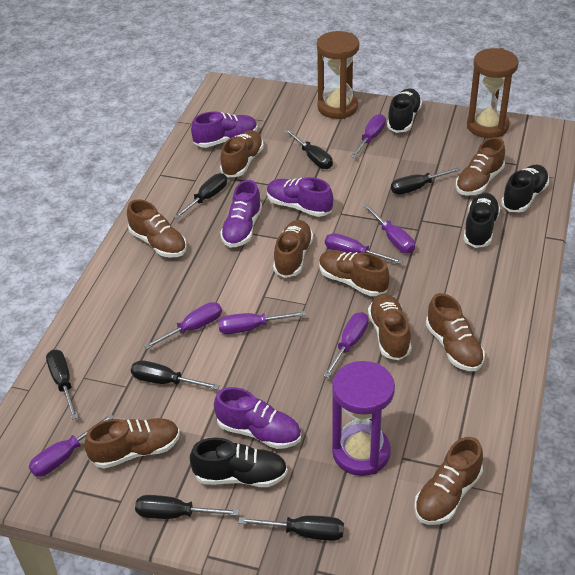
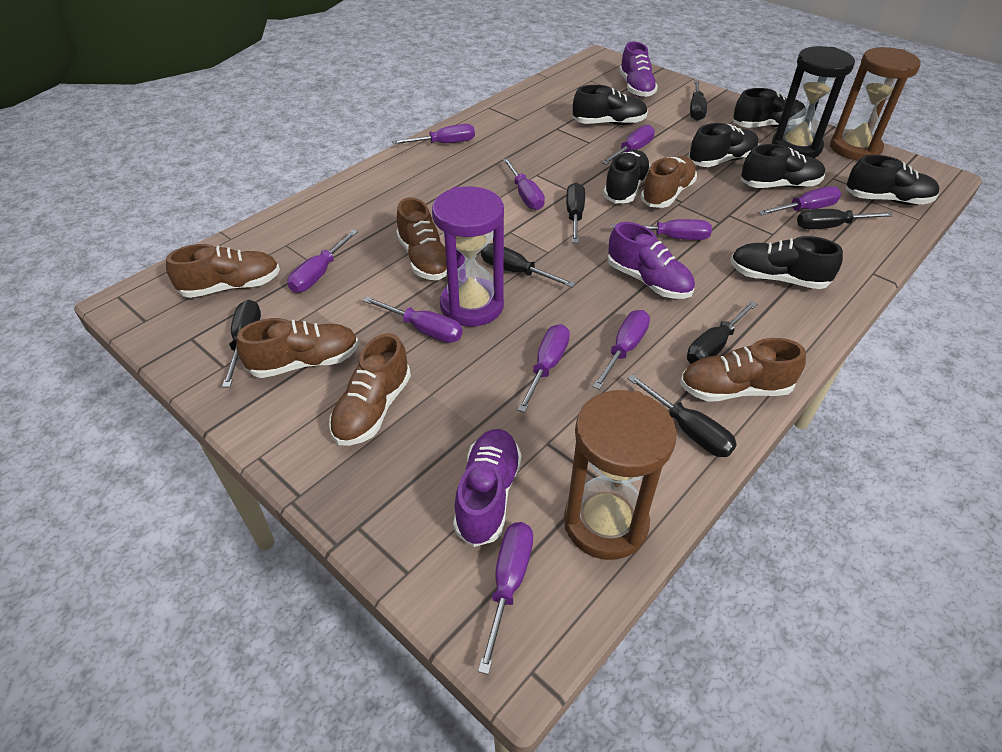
black hourglass: none = 0 -> [772,46,855,158] = 1
black shoe: [190,438,288,487] [387,88,422,133] [463,193,500,248] [501,165,549,212] = 4 -> [573,85,648,125] [603,150,651,204] [688,123,759,167] [730,236,843,289] [733,88,805,128] [741,144,825,188] [846,155,939,205] = 7
brown shoe: [85,418,180,469] [127,199,187,257] [220,130,264,177] [273,220,313,278] [319,250,390,296] [368,294,411,360] [414,437,483,525] [426,293,485,371] [455,137,505,196] = 9 -> [166,244,280,298] [236,318,359,378] [329,333,411,446] [396,197,447,280] [641,156,697,208] [680,338,806,402] = 6
purple screwdriver: [29,413,114,477] [144,302,222,349] [218,311,306,334] [323,312,369,378] [325,233,403,264] [351,114,386,158] [364,204,415,253] = 7 -> [287,230,358,293] [363,297,463,343] [392,124,475,144] [478,522,533,675] [503,158,545,210] [517,324,570,413] [592,310,650,390] [601,125,655,165] [612,219,712,240] [758,186,841,215] = 10
purple shoe: [191,111,258,148] [214,387,301,449] [220,180,262,247] [267,177,333,217] = 4 -> [453,429,522,547] [608,222,695,299] [619,41,658,97] = 3

